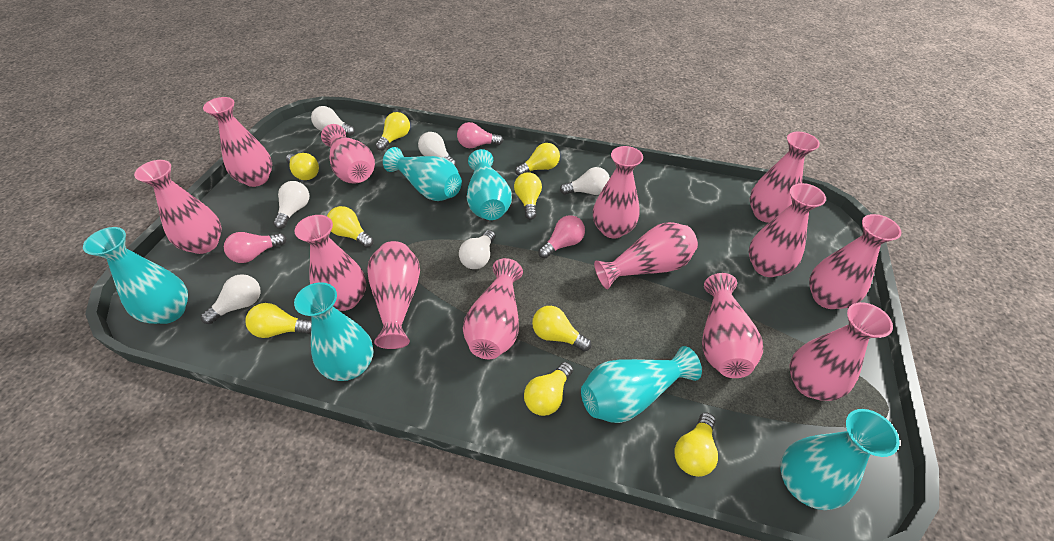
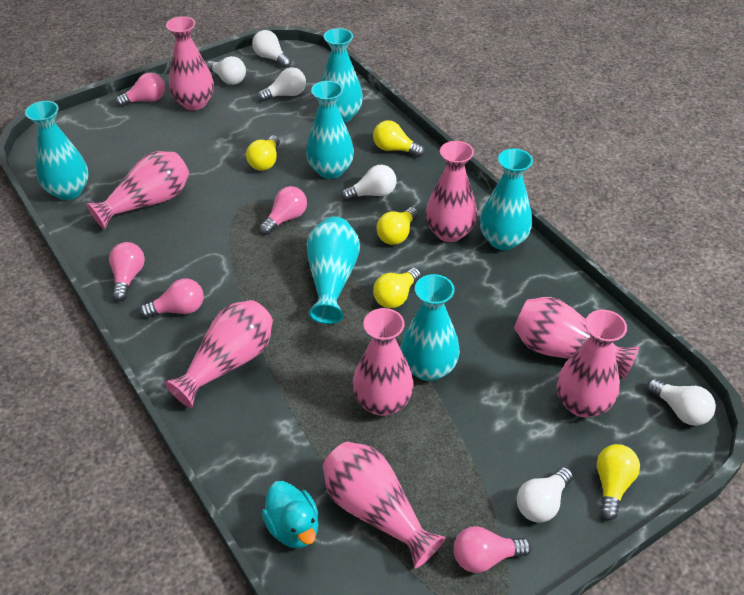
pink light bulb: [224,232,287,263] [457,122,503,148] [538,215,585,259] = 3 -> [109,242,145,301] [115,73,165,107] [140,278,203,318] [260,186,307,235] [454,526,532,573] = 5
pink vase: [134,160,222,254] [203,97,272,187] [294,215,366,311] [321,124,375,184] [367,241,420,349] [463,258,523,359] [593,146,643,238] [594,222,698,289] [702,273,763,378] [749,183,826,277] [750,132,820,223] [790,302,893,401] [809,214,902,309] = 13 -> [86,151,189,230] [164,300,273,408] [166,16,214,110] [323,442,446,569] [352,308,414,416] [425,141,477,242] [514,297,639,379] [557,310,627,417] = 8
turquoise duck: none = 0 -> [262,481,319,548] = 1
yellow light bulb: [245,303,311,338] [286,153,319,180] [327,206,374,248] [376,112,410,151] [514,172,542,220] [515,143,560,175] [524,362,573,416] [532,306,592,352] [674,413,718,477] = 9 -> [246,135,280,171] [373,120,425,157] [373,268,421,308] [377,207,418,245] [597,444,640,520] = 5

